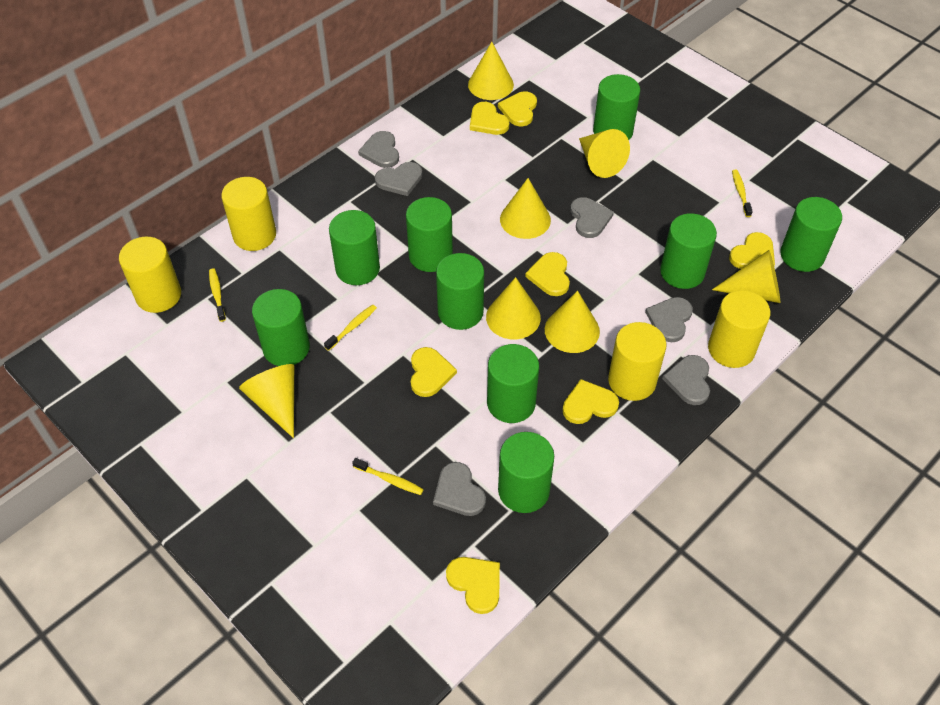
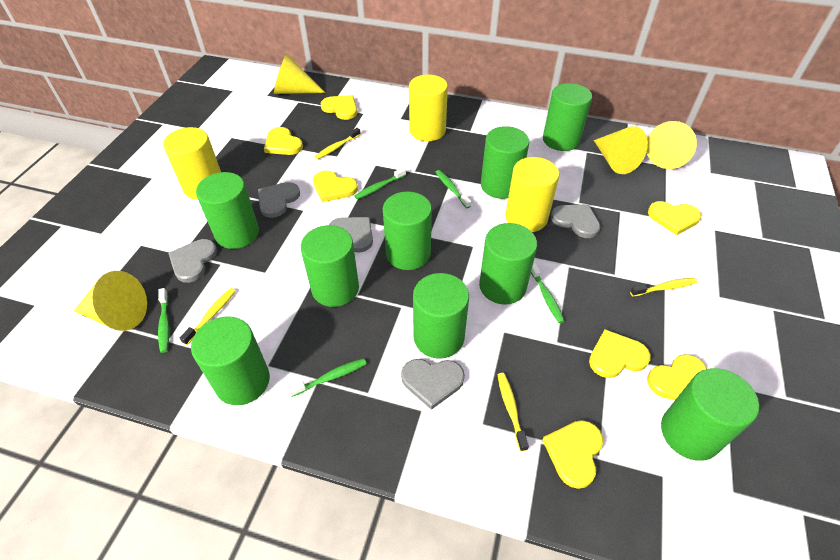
green toothbrush: none = 0 -> [158,288,169,353] [288,358,366,397] [354,167,406,199] [436,170,471,208] [531,263,564,323] = 5
grey heart: [358,131,399,168] [375,162,422,196] [433,462,486,516] [570,197,614,238] [645,297,693,342] [662,355,710,405] = 6 -> [169,239,217,283] [258,182,300,218] [329,217,373,252] [401,359,465,410] [551,204,600,238] = 5
yellow cone: [239,364,294,438] [468,42,514,100] [486,277,541,339] [500,178,551,239] [545,291,600,353] [579,129,630,178] [712,250,780,303] = 7 -> [74,271,147,331] [274,54,325,94] [594,126,648,174] [647,121,697,169] = 4
yellow cylinder: [119,237,181,313] [221,177,276,251] [608,322,667,401] [708,290,770,368] = 4 -> [163,127,221,200] [409,74,448,141] [505,157,559,232] = 3

